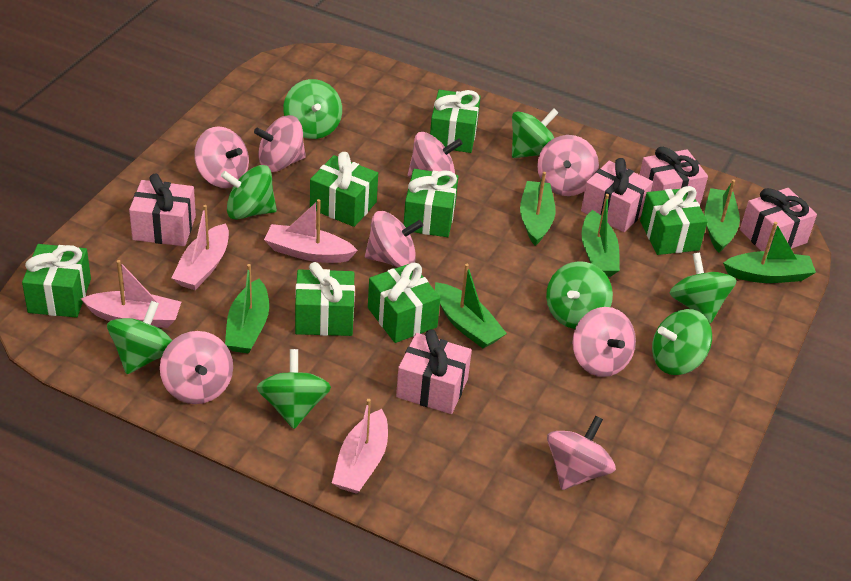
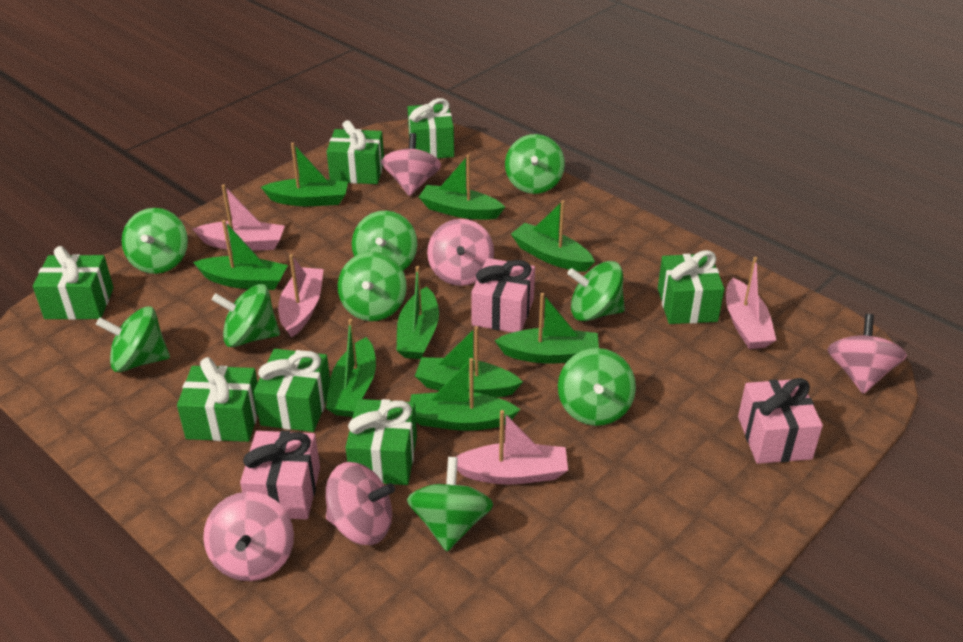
green boat: [225,264,269,354] [435,264,507,348] [520,172,556,246] [581,194,620,277] [704,180,740,253] [723,222,816,283] = 6 -> [193,220,288,290] [261,143,348,206] [326,319,376,417] [396,266,439,359] [410,358,521,431] [415,326,523,397] [419,155,505,220] [494,293,599,363] [511,200,595,272] = 9
green spinning top: [107,300,173,374] [221,165,277,220] [257,349,331,429] [283,79,342,139] [512,109,559,158] [546,261,613,329] [652,309,712,375] [670,252,737,324] = 8 -> [96,307,170,372] [122,208,188,274] [212,284,280,347] [338,252,407,321] [352,211,417,271] [407,457,494,551] [505,134,565,194] [558,348,636,426] [567,261,625,321] = 9
pink gift: [129,173,196,246] [396,329,472,414] [581,158,653,232] [639,147,708,205] [740,188,817,251] = 5 -> [240,431,320,520] [471,258,535,333] [738,378,823,464] = 3
pink spinning top: [160,331,233,404] [194,126,249,188] [254,115,306,172] [365,211,423,267] [408,132,463,177] [537,135,599,196] [547,416,616,490] [572,307,636,377] = 8 -> [203,492,294,581] [326,462,395,545] [381,133,441,196] [427,219,494,286] [827,314,907,394] = 5

